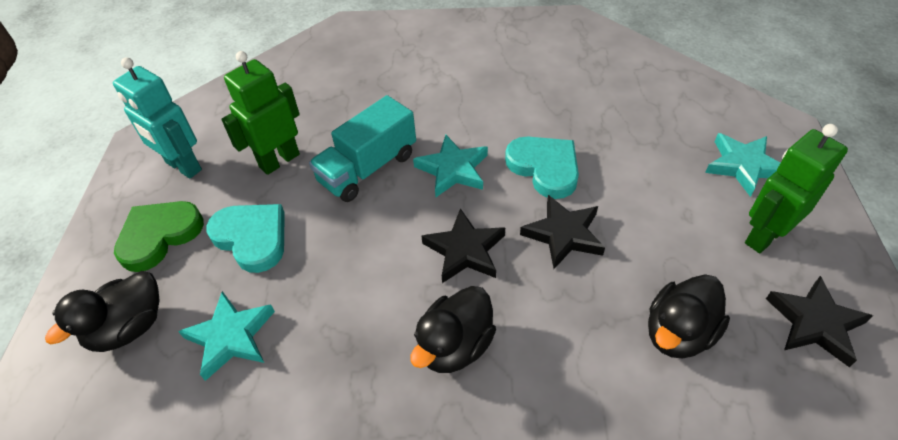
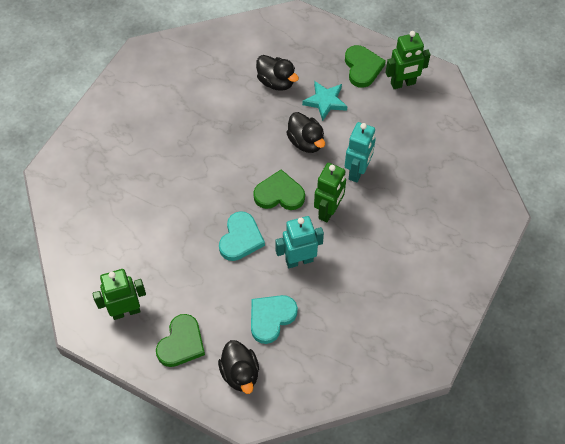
black star: [421,208,505,283] [520,195,605,269] [766,276,873,367] = 3 -> none = 0
green heart: [114,201,204,272] = 1 -> [156,314,205,367] [253,170,305,210] [345,45,386,88] = 3
green robot: [221,51,300,175] [745,124,848,253] = 2 -> [92,269,146,320] [314,163,346,222] [386,31,431,89] = 3
turquoise robot: [113,57,202,178] = 1 -> [275,216,324,268] [345,122,376,183] = 2
turquoise star: [178,291,275,381] [413,134,488,197] [705,133,780,197] = 3 -> [302,81,347,121] = 1
turquoise truck: [309,95,416,202] = 1 -> none = 0

